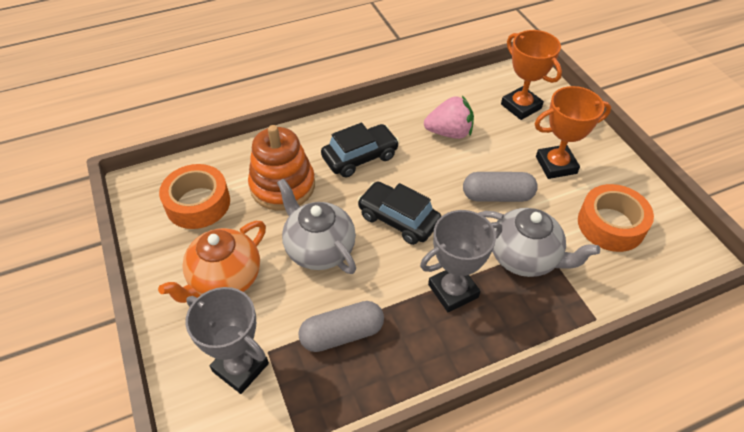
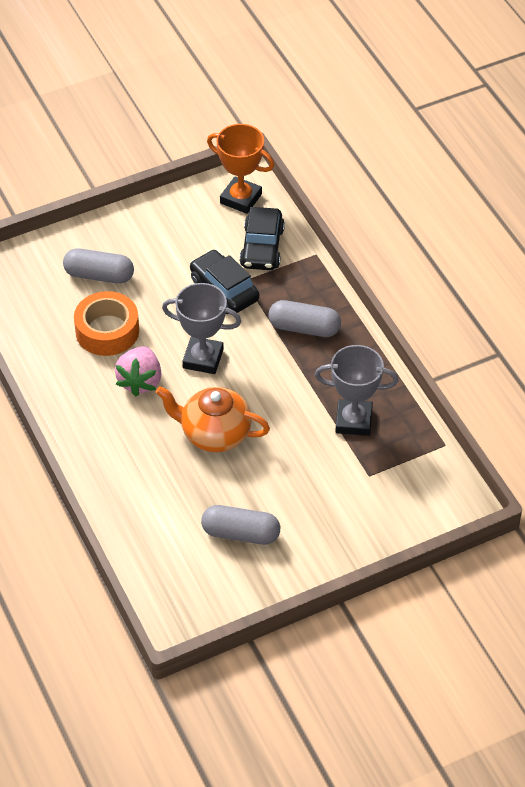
grey capsule: [298,301,384,352] [463,172,538,202] = 2 -> [63,248,134,284] [201,505,280,545] [268,300,341,337] = 3
grey teapot: [277,178,356,274] [478,208,600,277] = 2 -> none = 0
orange stacking toy: [248,125,315,211] = 1 -> none = 0
orange tape: [159,164,230,229] [578,184,654,252] = 2 -> [74,291,139,356] = 1
orange trophy: [501,30,562,120] [534,86,611,179] = 2 -> [207,124,274,214] = 1

